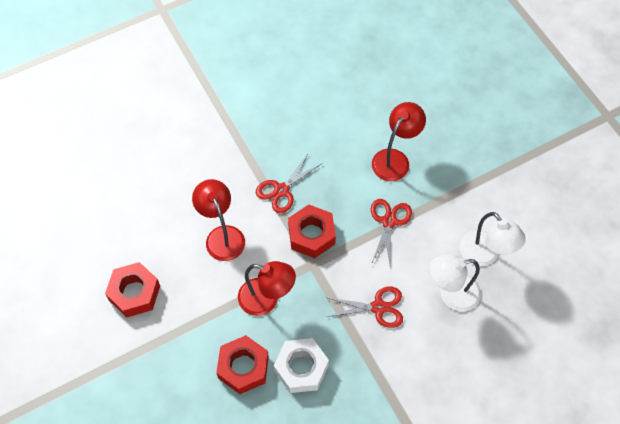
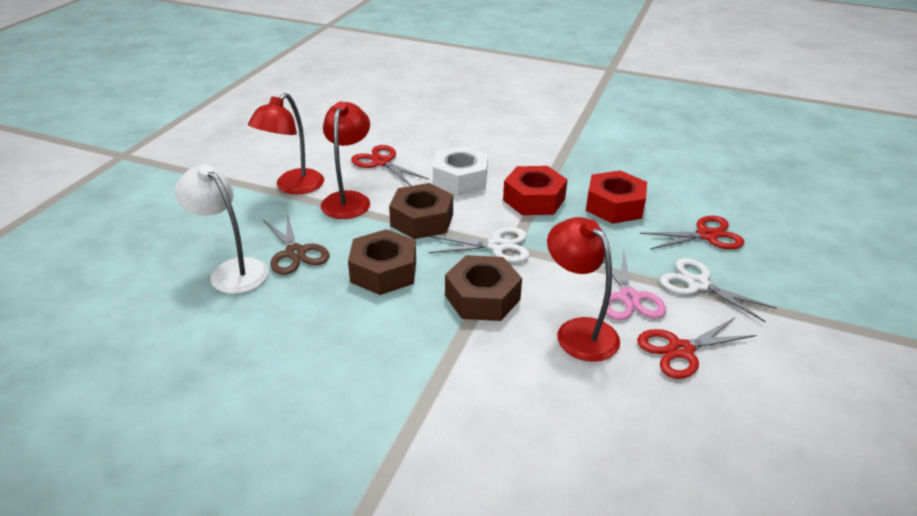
brown nut: none = 0 -> [348,229,416,295] [389,183,453,239] [445,255,522,321] = 3
brown scissors: none = 0 -> [263,213,330,275] = 1
pink scissors: none = 0 -> [602,251,666,320] = 1
red nut: [105,262,160,317] [216,335,269,394] [288,204,336,258] = 3 -> [503,166,568,215] [586,170,647,224] = 2
white lamp: [430,254,481,312] [460,212,526,266] = 2 -> [175,164,268,294] = 1
white scissors: none = 0 -> [429,227,530,263] [660,258,776,323] = 2

